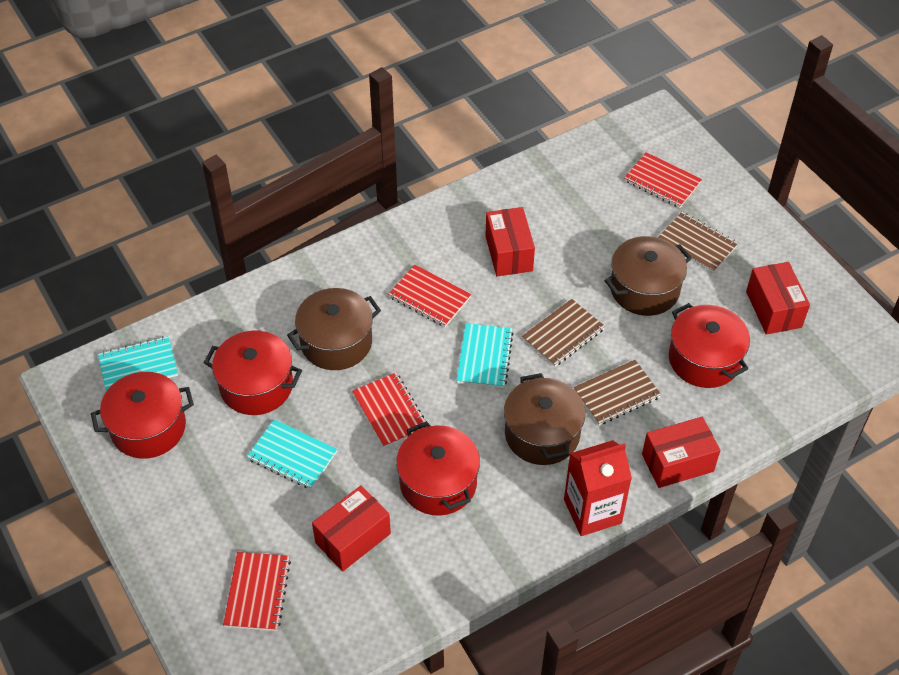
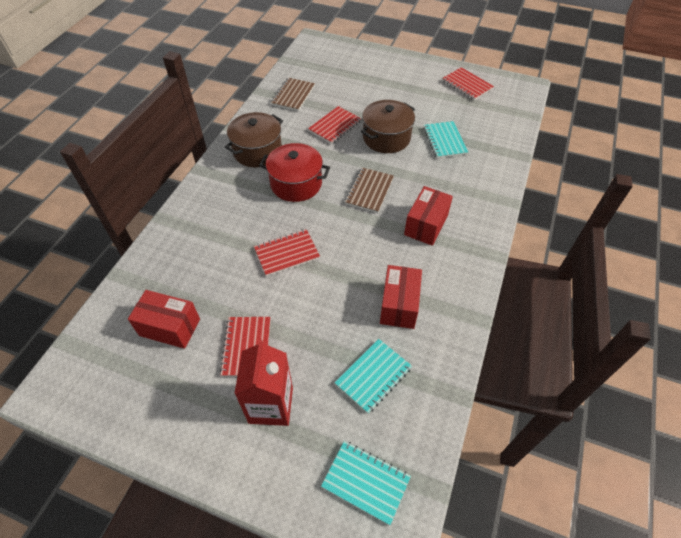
brown notebook: [522,299,605,367] [574,360,661,425] [657,212,738,273] = 3 -> [271,78,315,111] [345,168,394,213] = 2
brown pot: [287,288,381,370] [504,373,585,465] [605,236,692,316] = 3 -> [225,112,283,167] [361,100,415,153] = 2
red box: [312,485,391,571] [485,207,535,276] [642,417,720,488] [746,262,810,335] = 4 -> [128,290,200,349] [380,265,422,329] [404,186,453,246] = 3
red pot: [91,372,194,459] [204,331,302,415] [396,421,480,515] [669,303,750,388] = 4 -> [259,143,330,202] = 1

